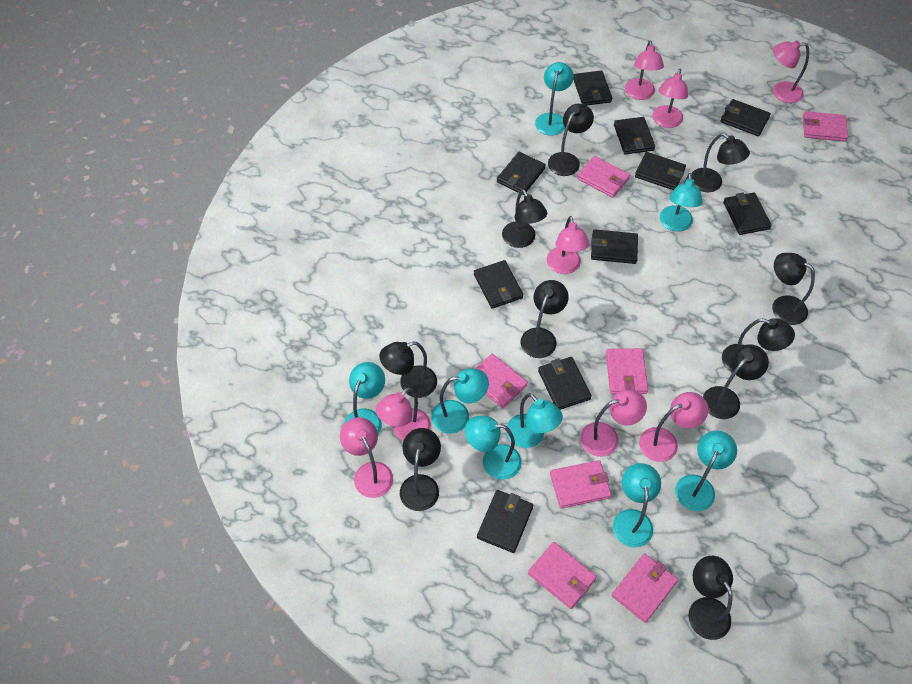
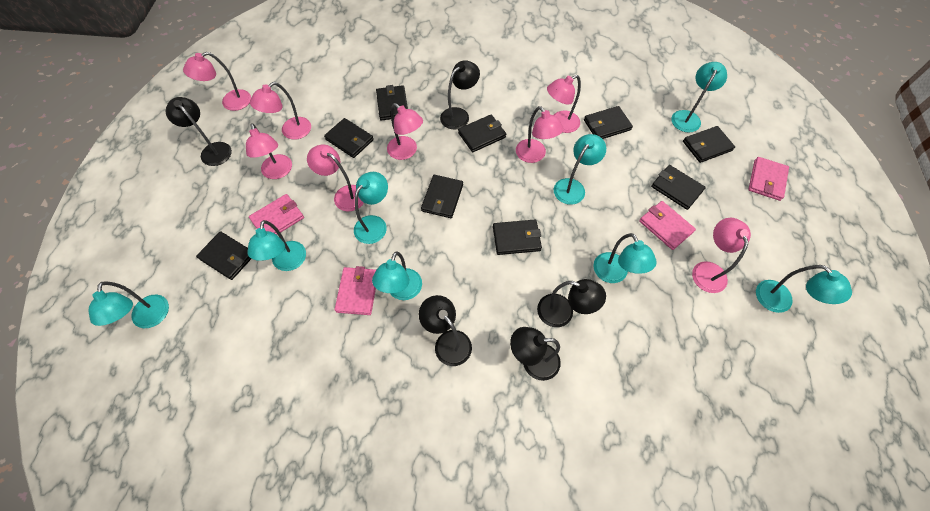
black lamp: [379,342,437,398] [400,428,441,511] [502,189,547,248] [521,280,569,358] [548,104,594,176] [688,556,733,640] [691,133,750,192] [703,344,769,419] [722,318,795,373] [772,253,815,325] = 10 -> [166,97,232,166] [419,295,472,366] [440,60,480,130] [510,327,561,381] [537,279,606,327] = 5
black wallet: [474,260,523,309] [477,490,533,553] [497,152,546,195] [538,357,592,410] [573,70,612,106] [591,229,638,264] [614,117,655,154] [635,152,686,190] [720,99,771,136] [723,193,772,235] = 10 -> [196,231,251,280] [324,118,374,158] [376,85,408,121] [421,175,463,218] [458,115,506,152] [493,220,542,255] [584,106,633,139] [651,165,706,210] [683,126,735,163] = 9
pink wallet: [475,354,528,408] [528,542,597,609] [550,460,611,509] [577,156,630,198] [606,348,648,394] [612,553,678,623] [803,111,848,142] = 7 -> [249,194,304,235] [335,266,376,315] [639,201,696,250] [748,157,789,201] = 4

